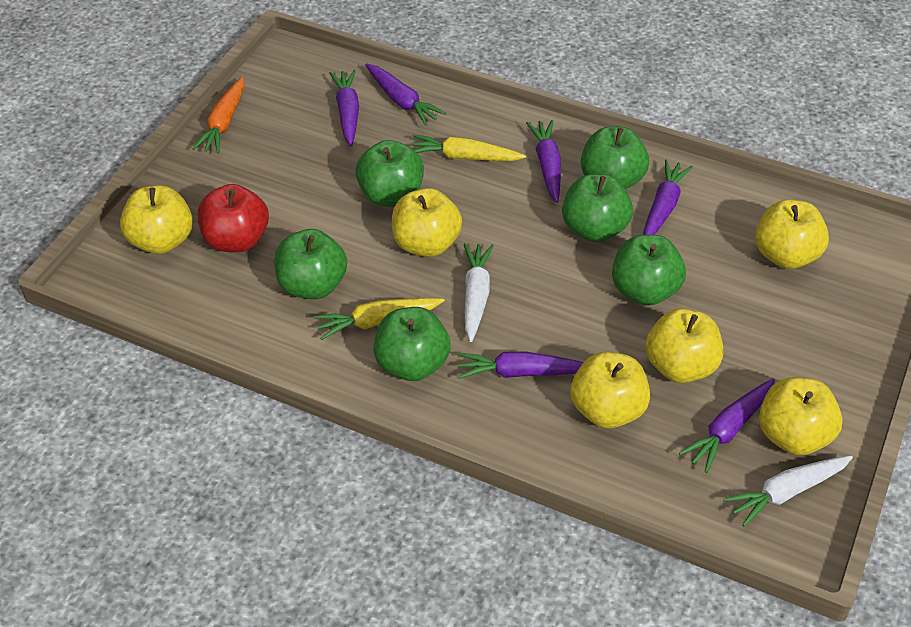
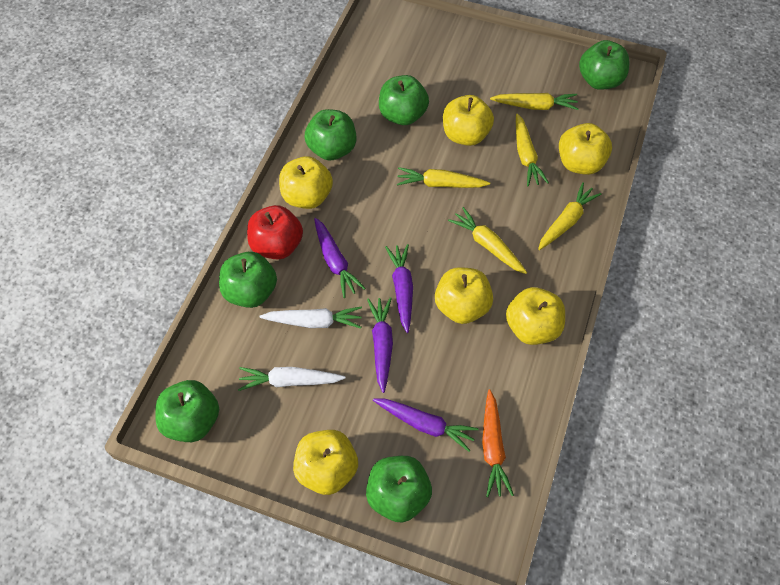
purple carrot: [329,70,359,146] [365,63,446,126] [458,351,584,379] [526,120,561,203] [643,159,693,235] [679,378,775,473] = 6 -> [314,218,366,298] [367,297,393,393] [373,398,479,452] [385,244,413,333] = 4
yellow carrot: [314,298,445,340] [411,134,526,161] = 2 -> [397,167,490,188] [448,207,527,274] [490,93,578,110] [516,114,549,186] [538,182,602,250] = 5

